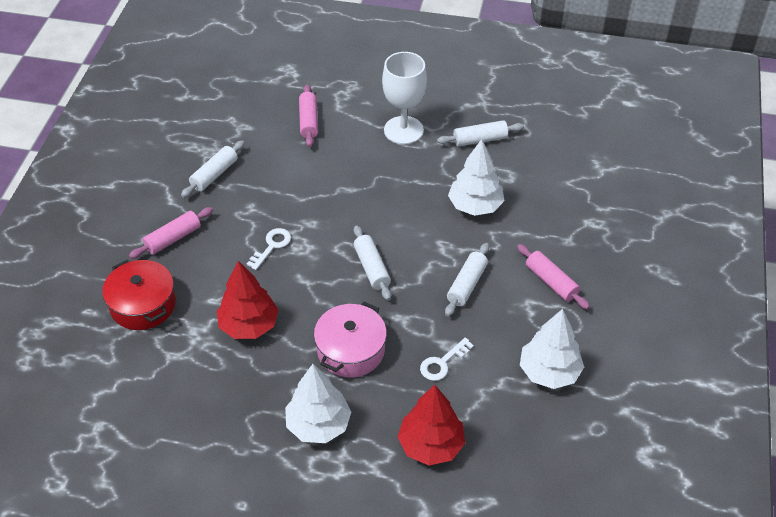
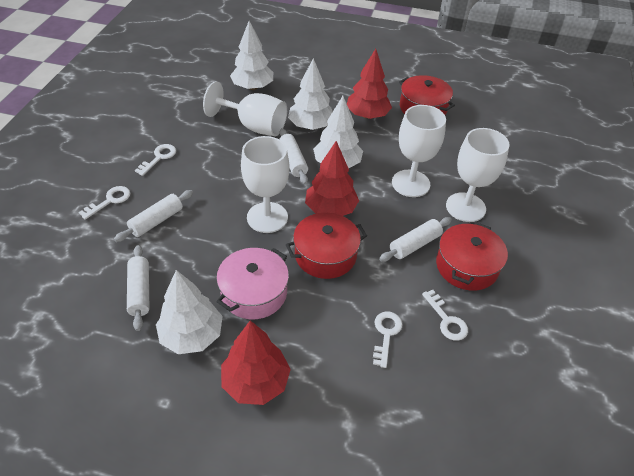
pink rolling pin: [129,207,213,259] [299,84,318,147] [517,244,590,309] = 3 -> none = 0
red pot: [102,260,176,330] = 1 -> [286,213,367,279] [399,75,455,115] [436,222,508,291] = 3
red tree: [217,261,279,339] [398,385,465,465] = 2 -> [221,320,291,405] [305,141,359,216] [347,49,392,119] = 3
white goblet: [382,52,427,144] = 1 -> [203,81,287,136] [241,136,289,233] [392,105,446,197] [446,128,510,222] = 4
white key: [247,228,291,270] [420,338,474,381] = 2 -> [79,186,130,220] [135,144,176,176] [373,312,402,368] [422,290,468,341] = 4
white tree: [285,364,351,443] [448,139,504,216] [520,309,584,389] = 3 -> [156,270,223,354] [230,21,273,90] [288,58,333,130] [313,96,363,168] = 4

